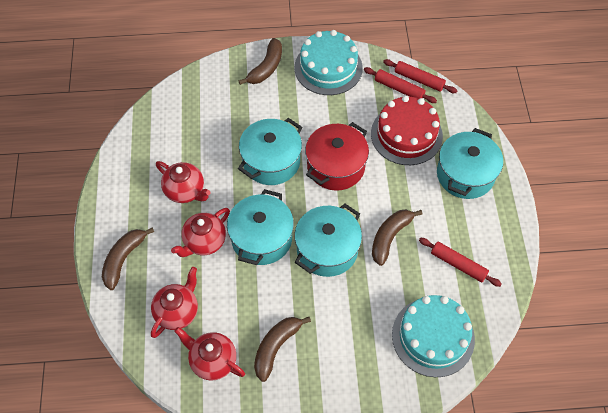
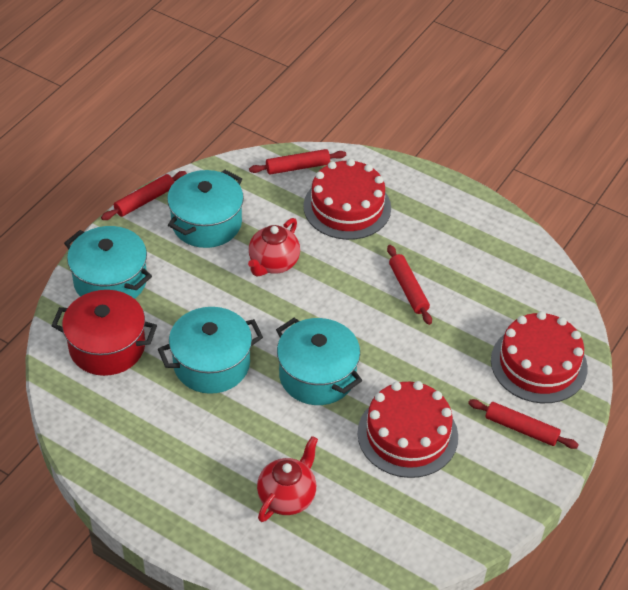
brown banana: [102,227,154,290] [239,38,282,85] [254,317,311,382] [372,210,422,266] = 4 -> none = 0
red cake: [371,95,443,165] = 1 -> [303,159,391,240] [357,381,458,478] [491,311,588,403] = 3
red rolling pin: [364,67,437,103] [383,59,458,93] [419,238,502,287] = 3 -> [101,171,187,220] [249,149,346,175] [387,245,432,325] [468,399,579,449] = 4
red teapot: [151,267,198,338] [156,161,211,203] [171,208,230,257] [174,327,245,380] = 4 -> [248,218,300,276] [257,436,318,522] = 2
turquoise cake: [295,30,363,95] [392,295,475,377] = 2 -> none = 0

